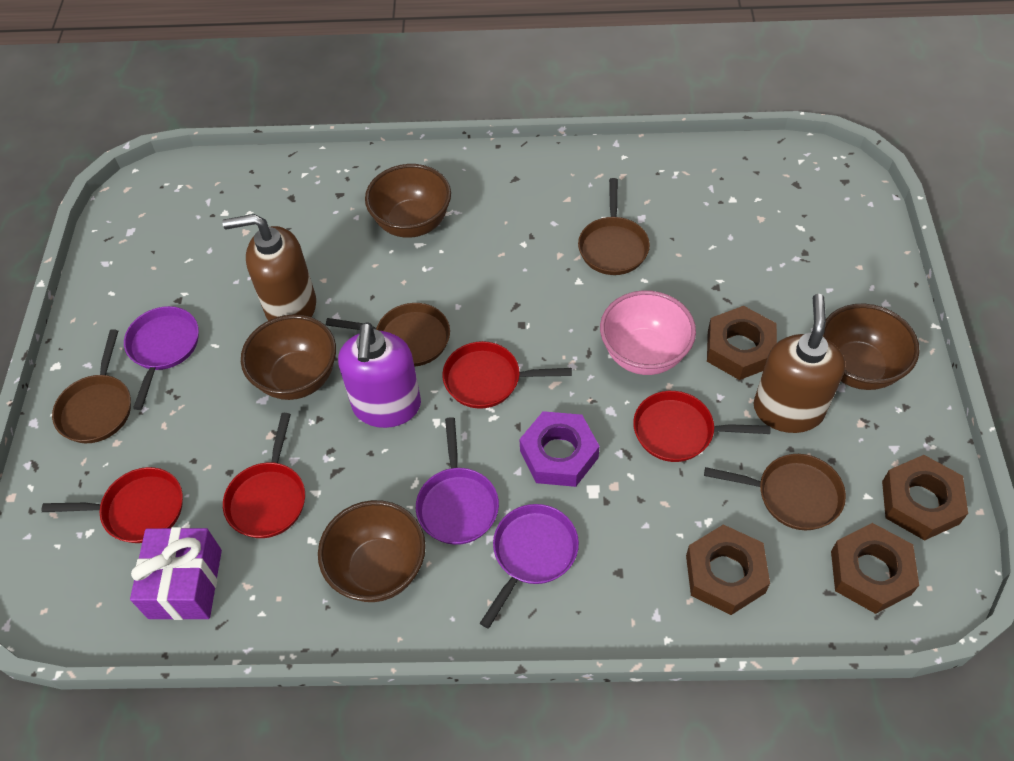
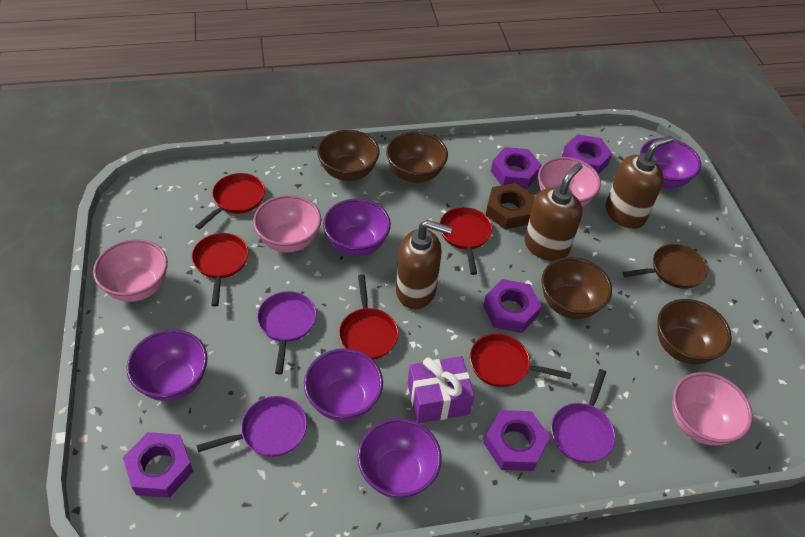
brown nut: [686,524,770,615] [707,306,777,380] [831,523,919,614] [882,455,968,541] = 4 -> [486,183,535,229] = 1
brown pan: [52,329,131,443] [326,303,450,367] [578,178,650,275] [704,454,846,530] = 4 -> [623,244,708,289] = 1
brown soap dispenser: [222,214,316,321] [754,294,845,433] = 2 -> [396,220,452,309] [524,163,583,261] [606,136,673,229] = 3
pink bowl: [600,290,696,375] = 1 -> [93,239,168,302] [253,195,321,253] [538,157,601,207] [673,372,753,445] = 4
purple bowl: none = 0 -> [127,329,208,401] [304,348,383,421] [323,199,391,256] [358,418,442,499] [640,138,701,188] = 5
purple nut: [519,411,600,487] = 1 -> [123,432,193,498] [483,279,542,333] [484,410,550,471] [491,147,541,189] [562,134,612,174] = 5
purple soap dispenser: [338,322,421,428] = 1 -> none = 0
red pan: [42,467,183,543] [223,413,305,538] [442,341,572,409] [633,391,770,462] = 4 -> [192,233,248,307] [195,173,265,229] [339,274,398,360] [440,207,492,275] [470,333,571,387] = 5

